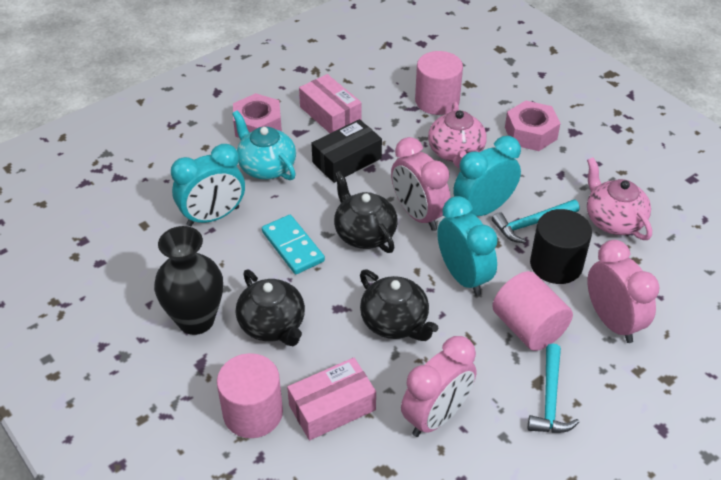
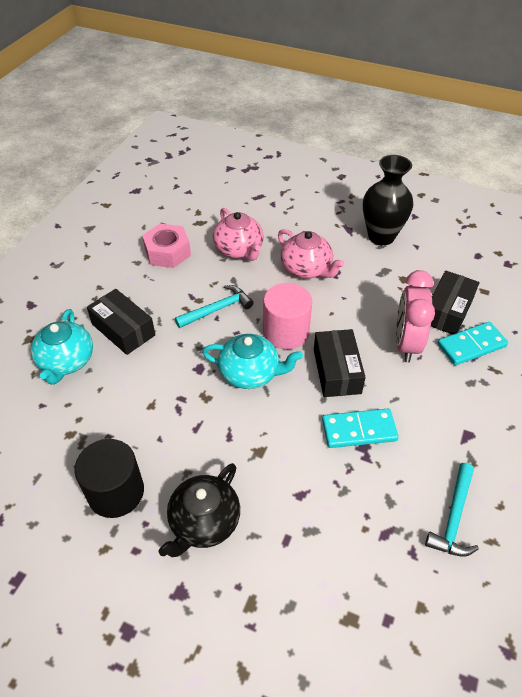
black box: [311,119,382,183] = 1 -> [87,289,155,355] [314,329,366,397] [431,271,479,335] = 3
black teapot: [236,270,305,346] [334,171,398,253] [360,269,438,341] = 3 -> [159,463,240,557] = 1
pink box: [287,358,376,440] [299,74,361,133] = 2 -> none = 0
pink clock: [391,137,451,231] [401,336,477,437] [587,240,660,343] = 3 -> [396,270,435,363] = 1
pink cylinder: [217,353,283,438] [415,51,463,115] [492,271,573,351] = 3 -> [263,283,312,350] = 1
pink nut: [233,93,282,138] [505,100,561,151] = 2 -> [142,224,191,268] = 1
turquoise clock: [171,144,245,226] [437,196,498,296] [453,136,521,216] = 3 -> none = 0
turquoise domino: [262,215,325,274] = 1 -> [322,409,399,448] [437,322,508,365] = 2
turquoise teapot: [232,110,296,180] = 1 -> [31,309,93,385] [202,334,303,389] = 2

